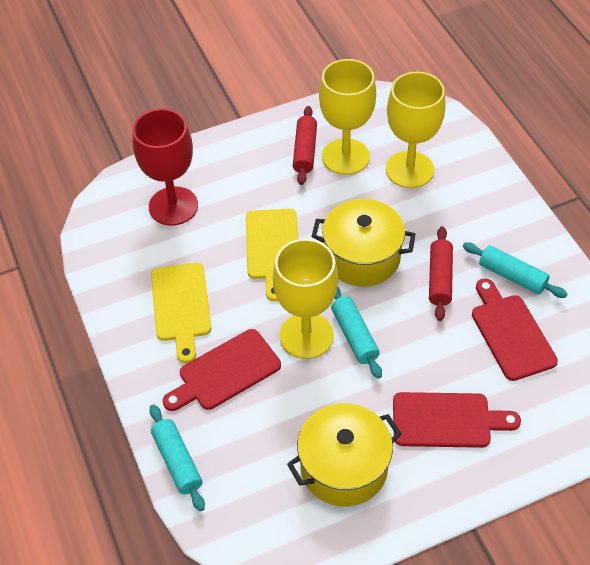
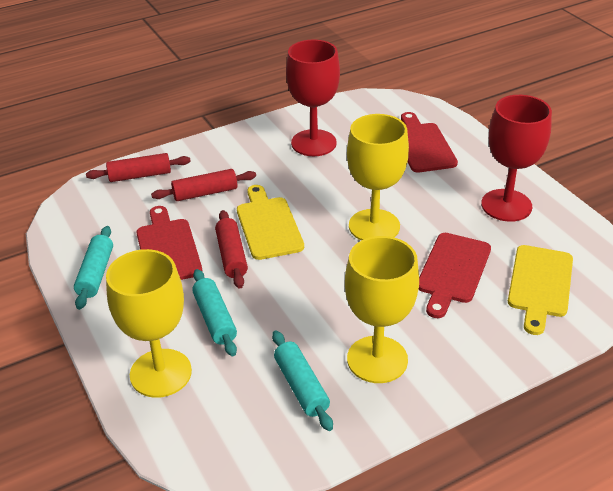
red goblet: [133,109,198,226] = 1 -> [286,39,340,156] [481,95,552,222] = 2
red rolling pin: [293,106,317,185] [429,226,453,321] = 2 -> [86,153,191,182] [151,169,256,201] [215,210,248,289] = 3
yellow pot: [287,403,402,506] [311,199,416,287] = 2 -> none = 0

